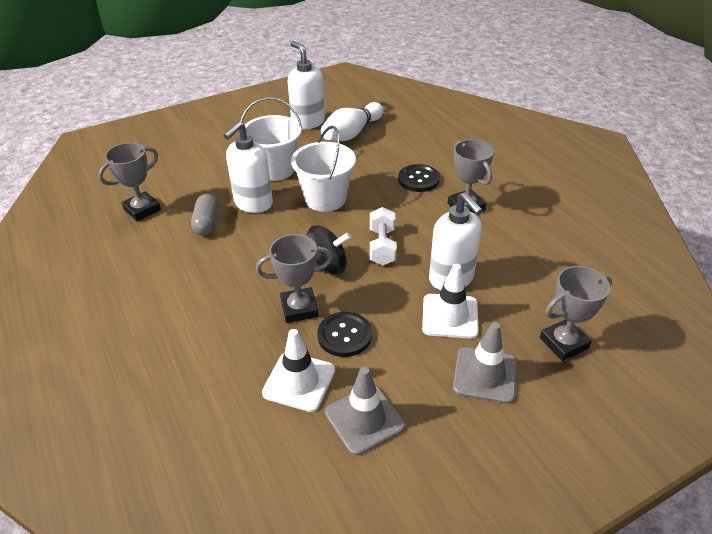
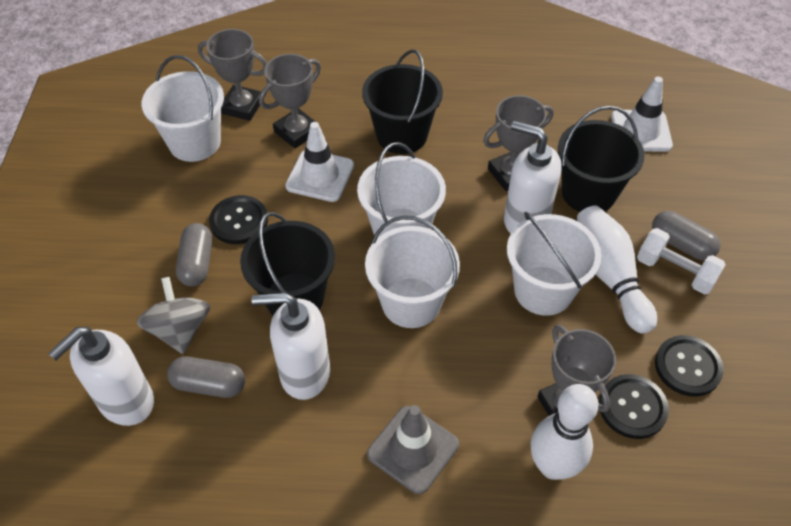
black bucket: none = 0 -> [240,212,335,315] [362,50,443,154] [558,106,645,212] = 3
black button: [317,312,372,357] [398,164,440,192] = 2 -> [209,195,268,244] [599,374,669,439] [655,335,724,397] = 3
black spinning top: [306,225,351,275] = 1 -> none = 0
grey capsule: [191,194,219,236] = 1 -> [167,356,245,398] [176,223,212,287] [652,211,720,260] = 3
grey spinning top: none = 0 -> [137,277,210,354] = 1
grey traffic cone: [325,367,405,456] [453,322,517,404] = 2 -> [367,405,459,494] = 1
white bowling pin: [321,102,384,141] = 1 -> [530,384,599,480] [577,206,657,334] = 2
white bucket: [239,97,302,181] [291,126,356,212] = 2 -> [142,55,224,162] [357,142,446,237] [365,216,460,328] [507,212,601,316] = 4

